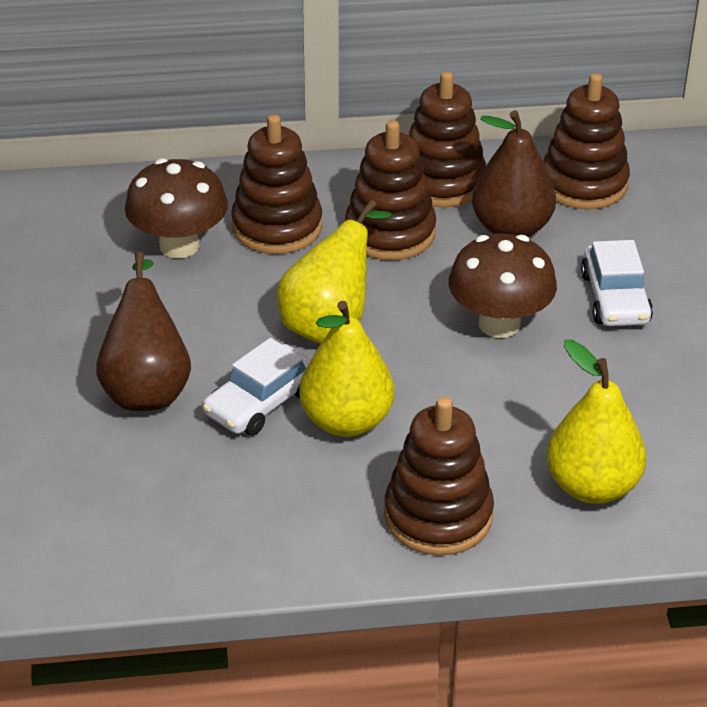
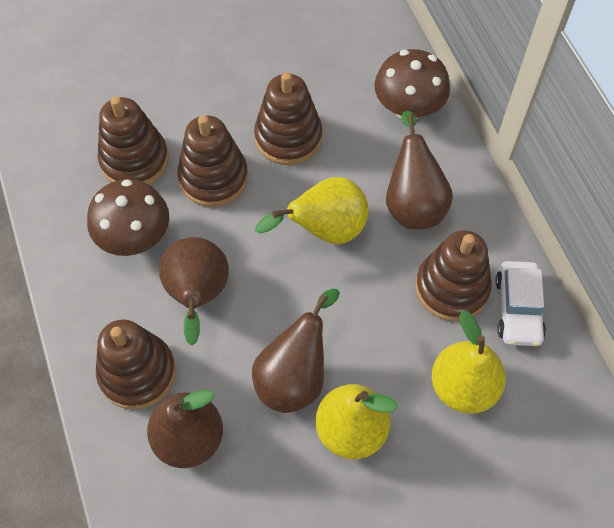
brown pear: [96,252,191,411] [472,110,556,237] = 2 -> [147,390,223,468] [159,237,229,346] [252,289,340,413] [386,111,453,230] = 4
white car: [203,338,311,436] [581,240,653,326] = 2 -> [495,261,546,346] = 1

